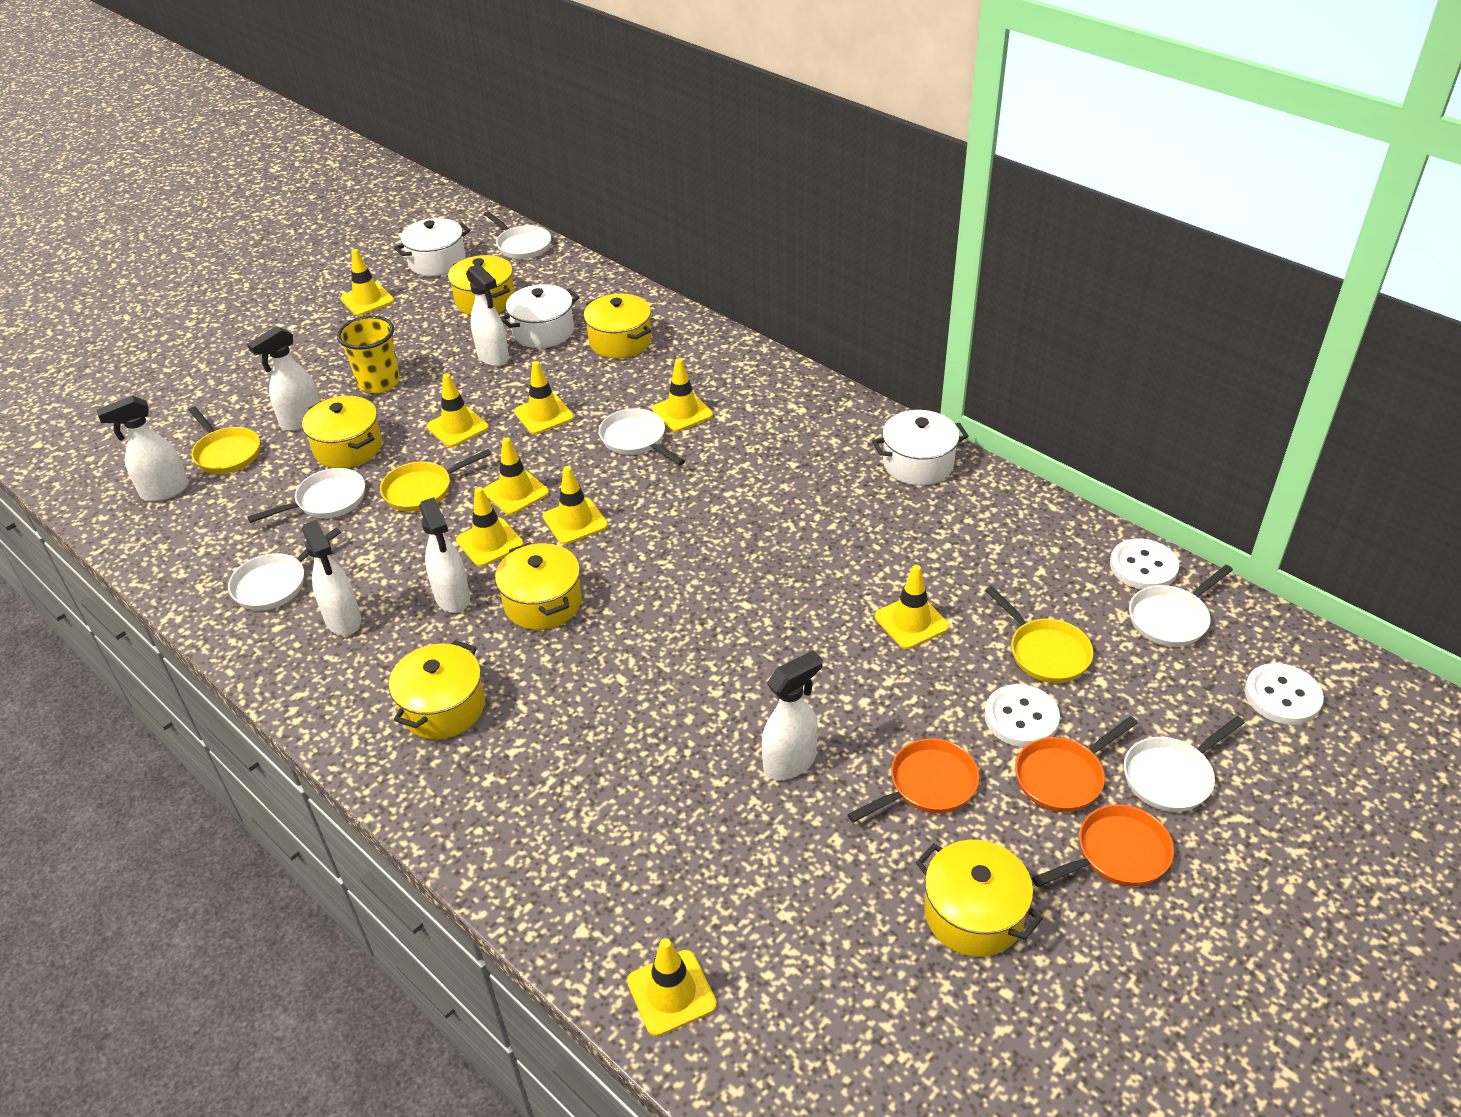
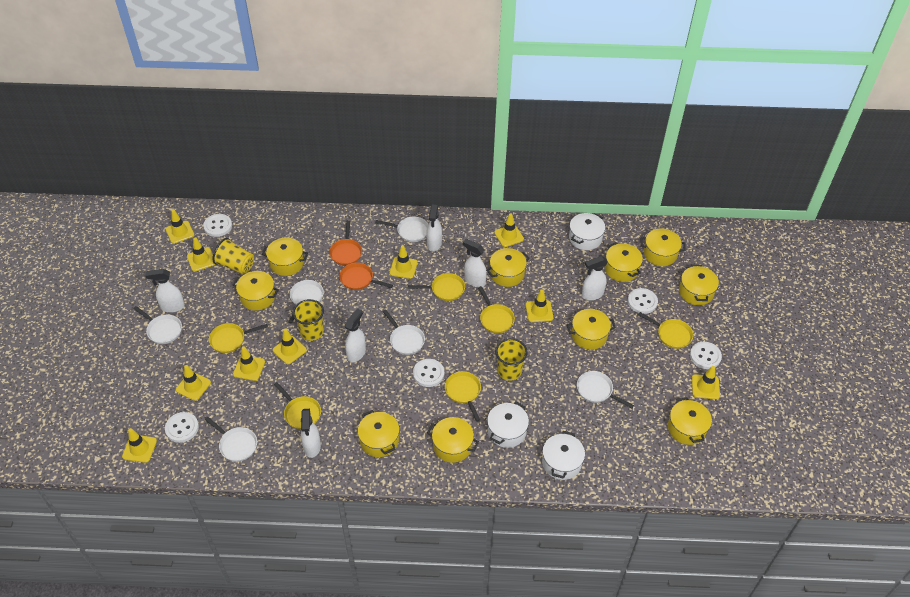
orange pan: [847,738,979,823] [1015,716,1138,812] [1032,804,1174,887] = 3 -> [329,220,362,265] [339,263,393,290] = 2
white button: [984,684,1060,747] [1110,538,1179,589] [1245,663,1324,725] = 3 -> [165,412,199,443] [203,214,232,237] [413,359,444,387] [628,288,658,314] [690,342,722,369] = 5
yellow cup: [337,316,400,393] = 1 -> [212,238,254,274] [293,299,324,341] [495,338,528,381] = 3
yellow pan: [189,406,260,474] [380,449,491,512] [985,586,1093,683] = 3 -> [209,323,268,353] [274,382,321,429] [408,273,465,301] [445,371,481,422] [478,286,515,333] [638,312,693,349] = 6
yellow pot: [302,396,382,468] [389,640,485,740] [448,255,515,315] [495,542,582,630] [584,294,652,358] [916,840,1043,957] = 6 -> [233,271,279,311] [262,238,308,276] [357,410,400,457] [427,417,479,463] [486,248,530,287] [567,309,616,350] [605,242,643,282] [640,228,686,266] [668,397,712,445] [679,265,719,306] = 10
yellow traffic cone: [341,249,394,316] [427,373,489,447] [456,487,524,567] [483,437,549,515] [514,361,574,434] [543,466,608,544] [627,938,717,1036] [652,358,713,432] [875,565,949,649] = 9 -> [122,428,157,463] [166,210,194,244] [176,365,211,401] [187,237,215,272] [233,347,265,381] [273,328,307,364] [390,245,418,279] [494,213,524,247] [526,289,554,322] [692,366,720,399] = 10

